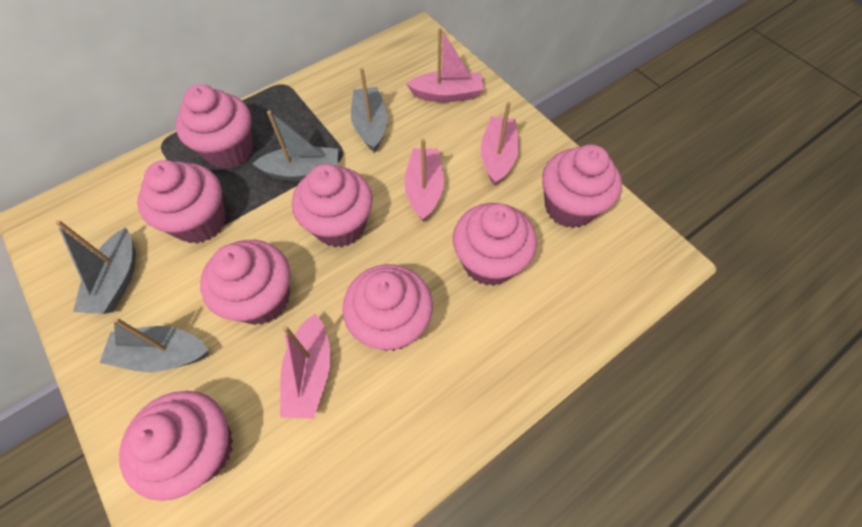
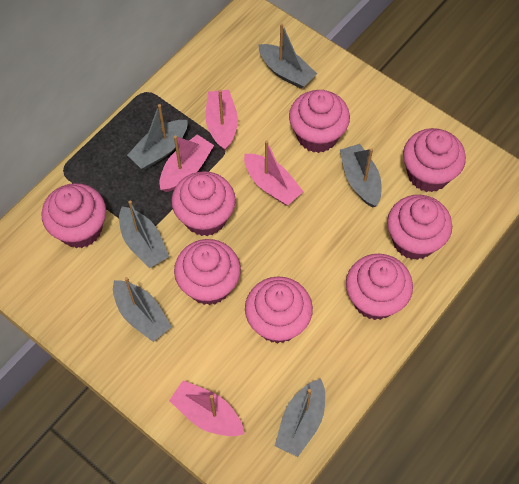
grey boat: [55,220,136,314] [100,318,209,372] [252,110,338,181] [351,67,388,152] = 4 -> [113,277,172,342] [119,201,169,268] [127,104,188,169] [258,24,317,89] [275,379,325,457] [340,144,381,207] = 6

